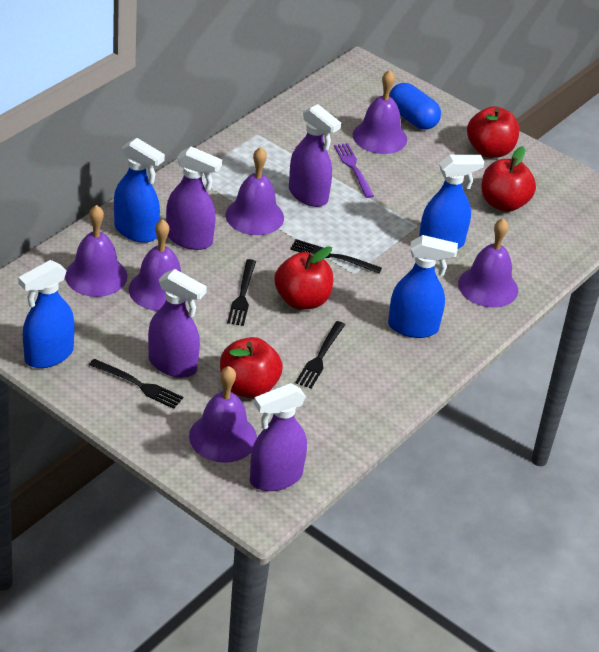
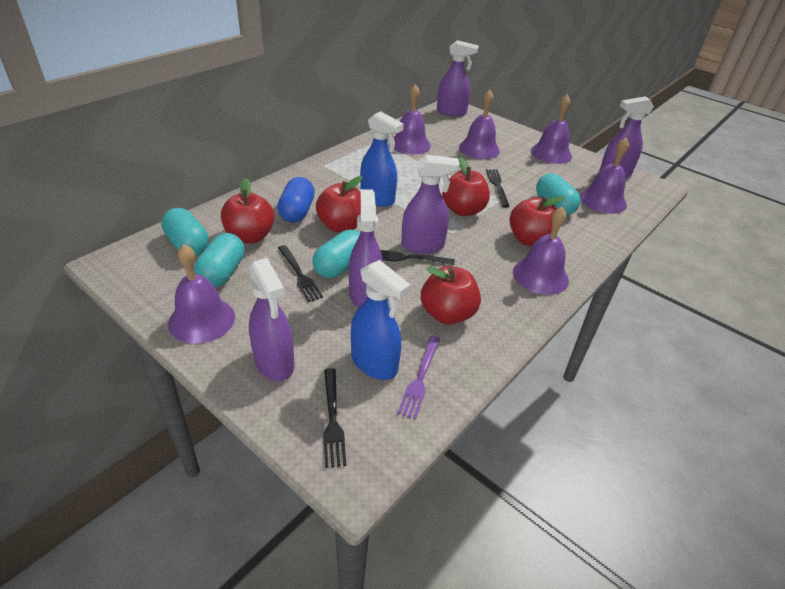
blue spray bottle: [18,260,74,368] [114,138,165,243] [388,235,458,338] [419,155,484,249] = 4 -> [351,260,411,380] [360,111,404,207] = 2
purple spray bottle: [148,269,207,378] [166,146,222,250] [250,383,307,491] [289,104,341,207] = 4 -> [249,258,294,381] [349,189,383,308] [401,155,460,254] [437,40,479,117] [599,96,654,178] = 5
red apple: [220,337,283,398] [274,246,333,310] [467,106,519,158] [481,146,536,212] = 4 -> [221,178,275,243] [316,176,362,233] [421,266,481,325] [442,157,490,216] [510,195,565,246] = 5
turquoise capsule: none = 0 -> [161,208,209,256] [194,233,245,287] [312,230,360,278] [536,173,581,215] = 4

